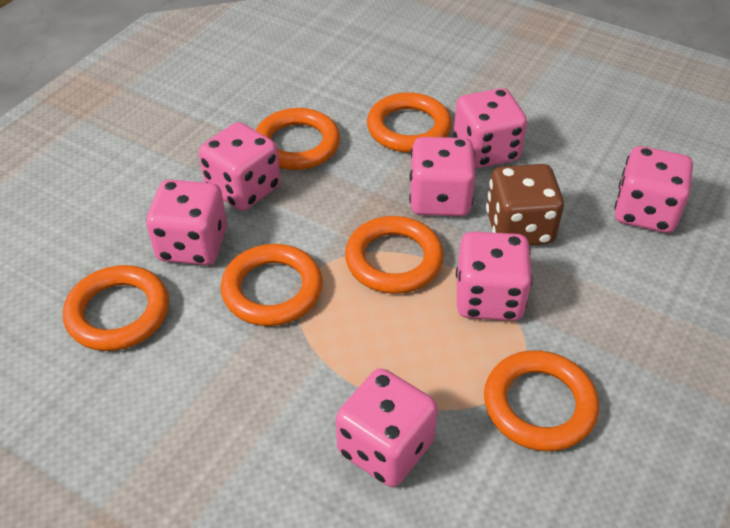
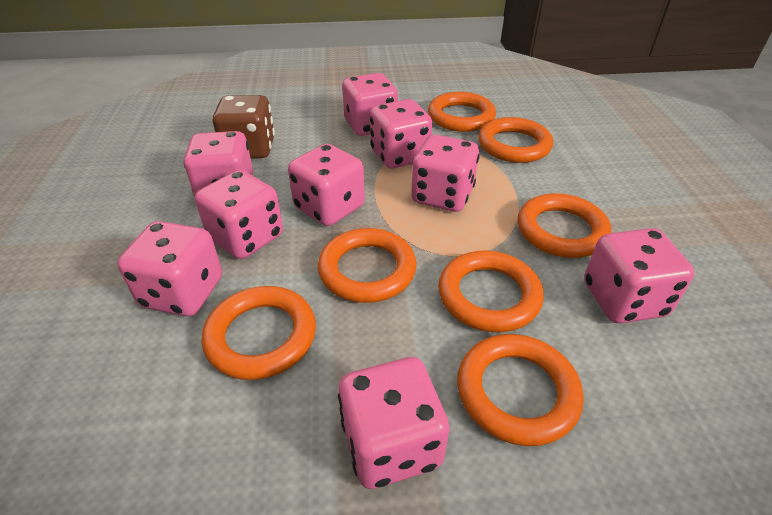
orange ring: [63,265,169,351] [221,244,323,326] [256,108,340,170] [345,216,444,294] [367,92,452,153] [484,350,599,451] = 6 -> [202,286,316,380] [318,228,416,303] [428,92,496,132] [438,251,544,332] [457,334,584,446] [478,117,553,163] [518,193,612,258] = 7
pink dice: [146,180,227,265] [199,122,281,211] [336,368,438,487] [409,137,476,216] [453,88,527,168] [456,231,533,321] [614,146,693,233] = 7 -> [117,221,222,316] [184,131,253,197] [195,170,283,259] [288,144,365,226] [338,357,450,489] [342,73,398,136] [370,99,433,169] [411,135,480,212] [584,228,695,323] = 9

